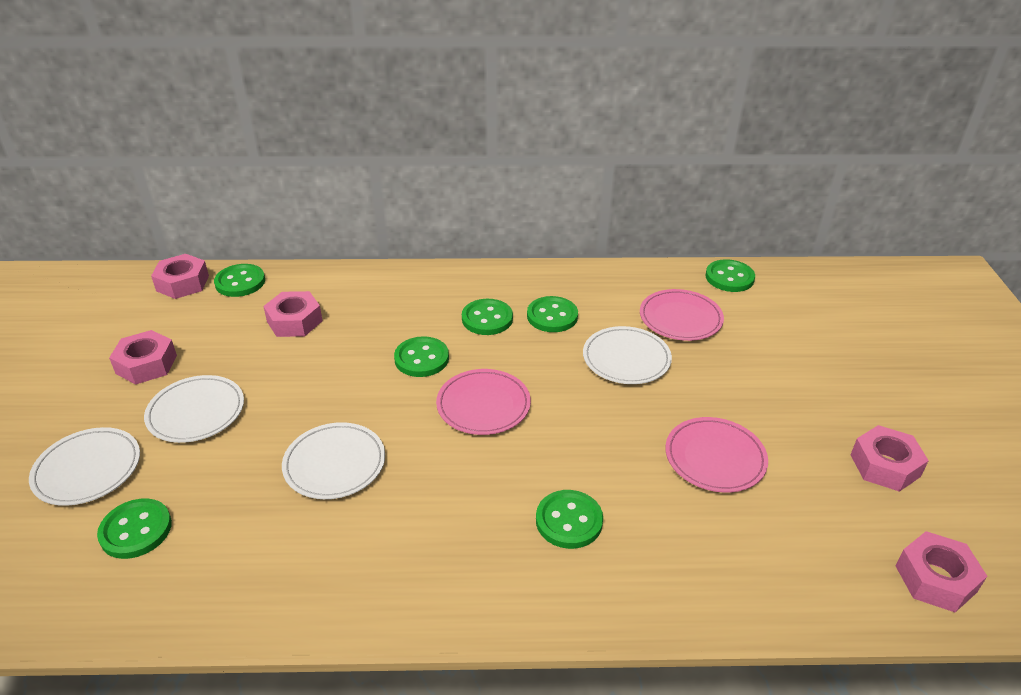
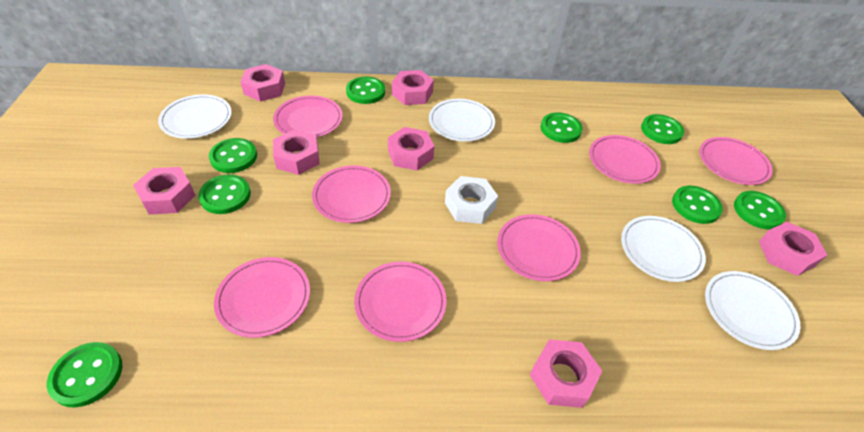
green button: [97,498,172,559] [214,264,265,297] [394,336,449,377] [462,299,513,335] [527,296,578,332] [536,490,603,549] [706,259,755,292] = 7 -> [47,342,122,408] [198,174,251,214] [209,138,257,173] [346,77,385,104] [541,113,583,143] [641,114,684,144] [672,186,723,224] [734,191,786,229] = 8
pink nut: [109,330,177,384] [151,254,209,299] [263,291,323,337] [851,425,929,492] [895,531,987,612] = 5 -> [133,167,195,215] [240,64,285,102] [273,130,320,175] [388,127,434,170] [392,70,434,105] [530,339,602,408] [759,222,827,276] = 7
pink plate: [436,369,531,435] [640,289,724,341] [665,417,768,493] = 3 -> [214,257,310,338] [273,96,342,138] [312,165,391,223] [354,262,447,342] [497,214,581,281] [589,135,661,184] [699,137,773,185] = 7
white nut: none = 0 -> [445,176,498,224] = 1

